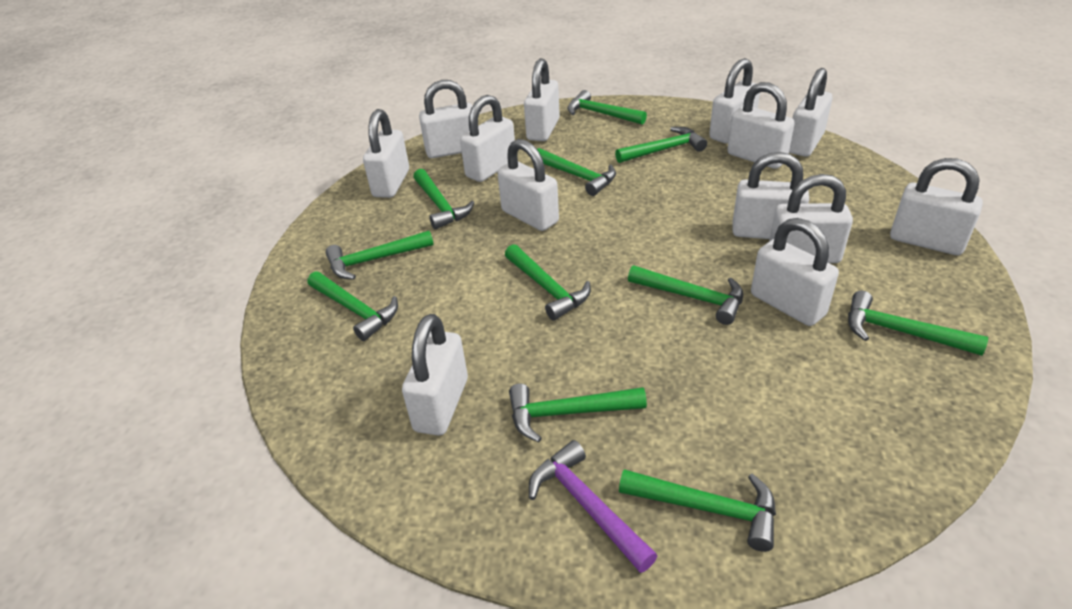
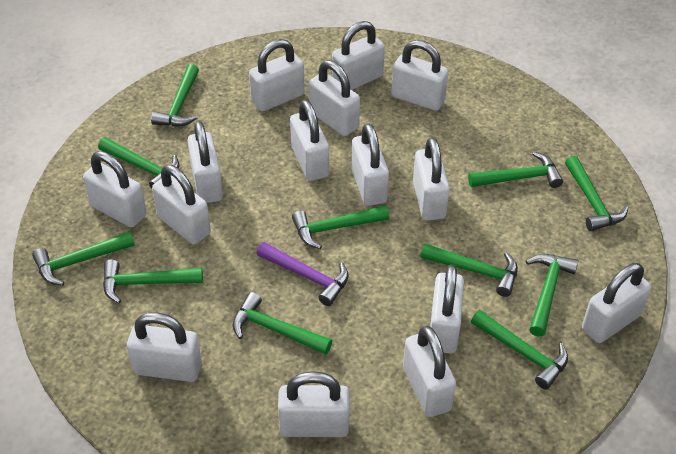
white padlock: [363,109,409,198] [402,314,468,436] [419,80,472,158] [460,95,515,182] [497,139,559,231] [524,58,560,141] [709,58,760,143] [727,82,795,169] [732,152,809,239] [751,218,839,326] [769,174,853,263] [789,68,833,157] [890,158,983,255] = 13 -> [83,151,146,228] [127,312,202,382] [152,165,211,244] [187,121,223,203] [249,39,305,112] [278,371,349,437] [290,100,329,181] [309,60,360,136] [332,21,385,90] [351,123,389,206] [391,40,449,111] [403,326,456,417] [413,137,450,221] [430,264,464,354] [582,263,651,343] = 15

